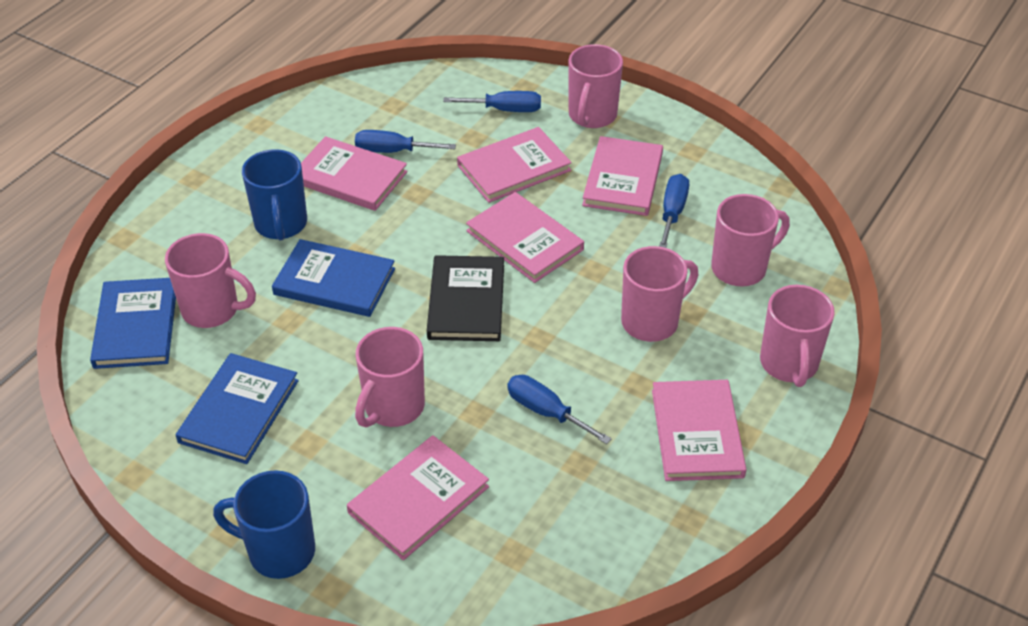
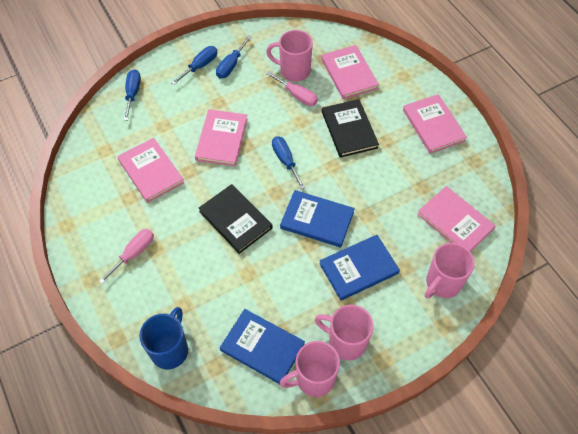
black book: [427,255,504,341] = 1 -> [198,184,273,254] [322,99,379,158] = 2
blue mug: [213,470,315,579] [242,149,307,240] = 2 -> [139,307,188,369] = 1
pink book: [301,136,408,211] [347,435,489,560] [457,127,572,203] [466,192,584,283] [582,136,663,216] [652,380,747,481] = 6 -> [117,138,184,203] [195,109,248,166] [321,45,379,99] [403,94,467,154] [417,186,495,252] = 5
pink mug: [165,233,256,328] [355,327,425,427] [569,44,623,128] [621,246,698,342] [711,194,790,287] [760,285,835,387] = 6 -> [266,30,313,82] [280,341,340,397] [315,305,374,360] [425,243,475,298] = 4
pink screwdriver: none = 0 -> [99,229,154,284] [266,72,318,106] = 2

